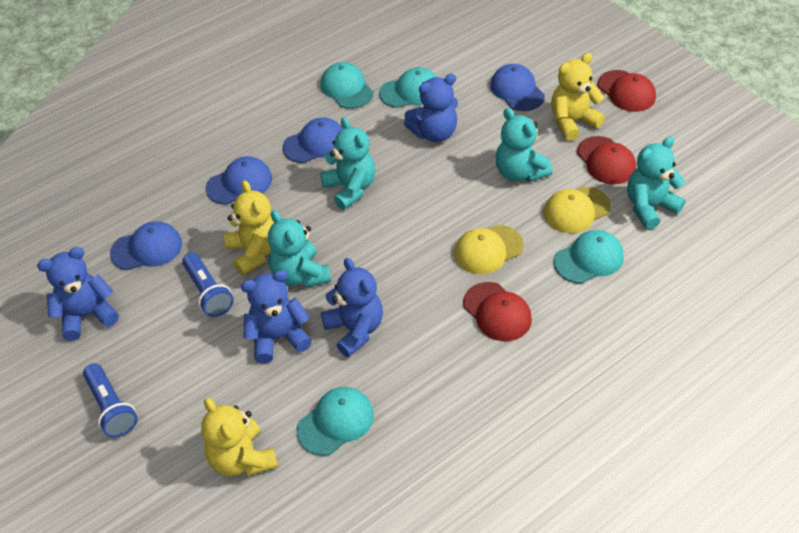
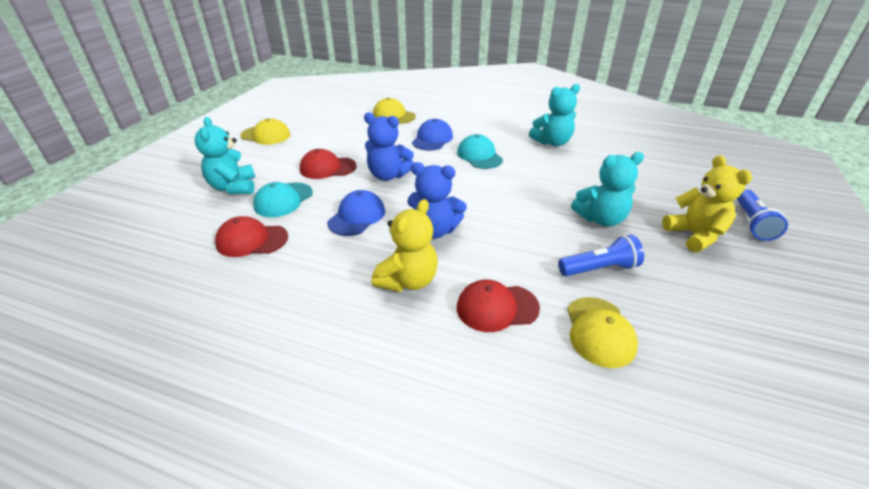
blue cap: [110,221,182,270] [206,156,272,205] [283,117,343,163] [490,64,545,111] = 4 -> [328,190,385,236] [412,119,453,150] = 2
blue teddy bear: [37,247,119,341] [241,270,312,364] [321,258,383,357] [404,74,458,142] = 4 -> [364,112,414,181] [407,162,467,239] = 2
turquoise cap: [297,387,374,456] [321,62,374,109] [379,67,437,108] [554,230,624,284] = 4 -> [253,182,313,217] [457,134,503,169] = 2
turquoise teddy bear: [268,210,331,288] [320,117,375,210] [495,108,552,182] [627,136,686,230] = 4 -> [195,117,255,194] [529,84,580,146] [571,152,644,227] = 3
yellow cap: [454,225,524,274] [544,186,611,233] = 2 -> [240,119,290,145] [373,98,416,124] [567,297,638,368] = 3
yellow teddy bear: [201,398,278,477] [224,180,274,275] [551,53,605,141] = 3 -> [372,199,438,292] [662,155,752,252] = 2

